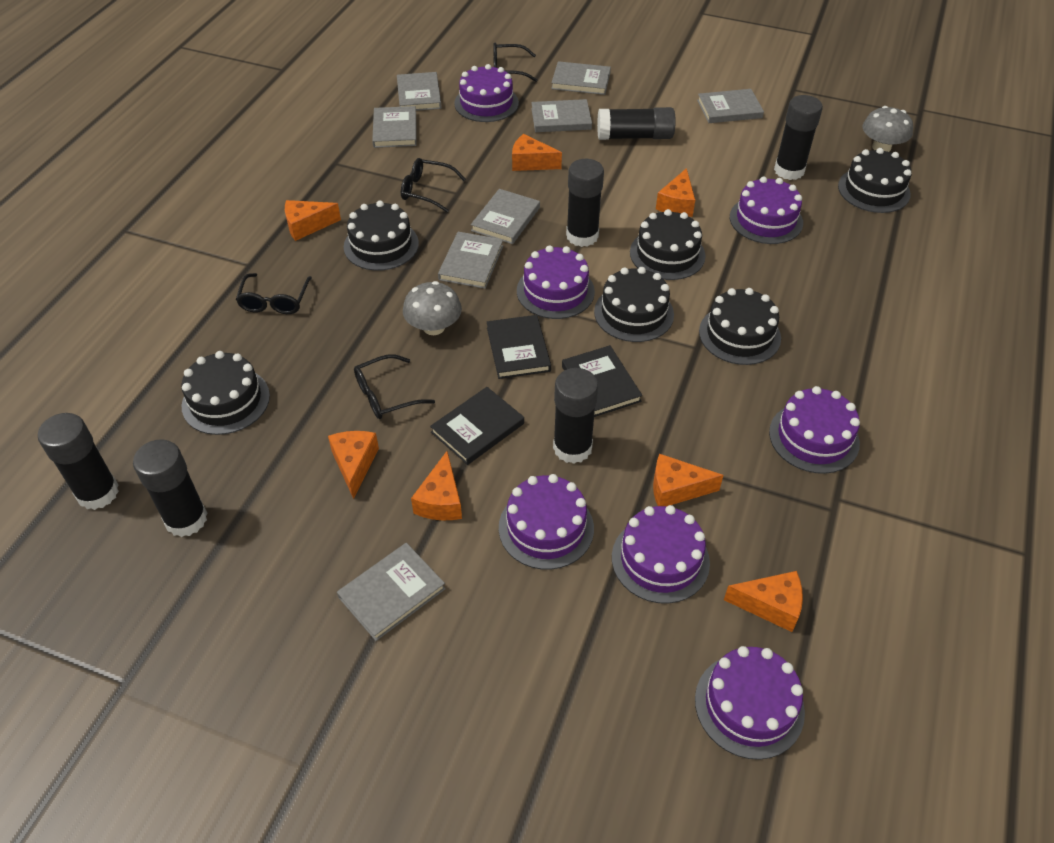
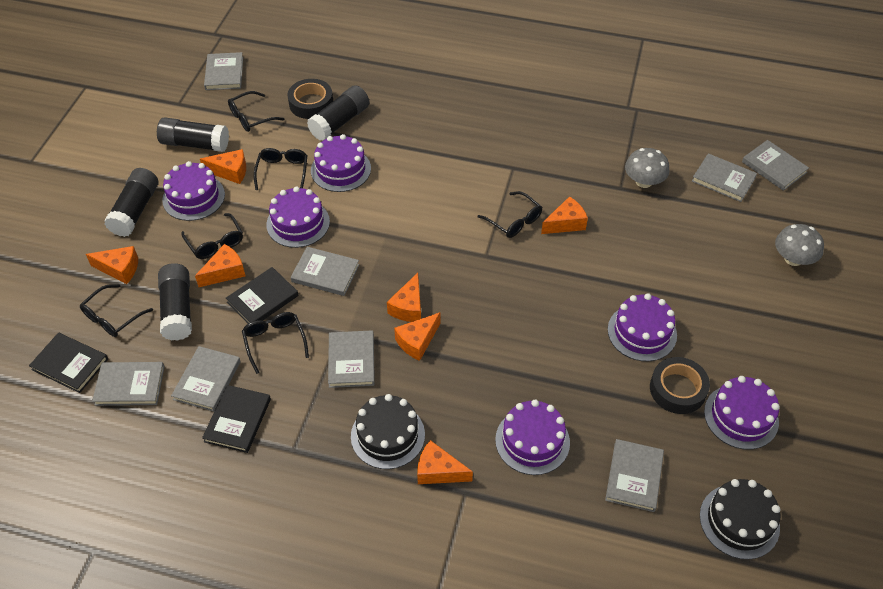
black cake: [181,351,270,435] [344,201,419,271] [594,267,674,342] [630,209,706,280] [699,288,781,365] [838,148,912,213] = 6 -> [351,394,425,469] [700,479,781,560] = 2
black glasses: [236,273,312,314] [354,354,435,419] [401,158,466,212] [493,43,537,82] = 4 -> [80,284,153,337] [181,213,243,259] [228,91,285,132] [242,312,309,374] [254,148,307,190] [477,191,542,238] = 6
black glue stick: [38,413,119,510] [133,439,207,537] [553,368,598,464] [566,159,604,247] [597,107,675,140] [774,95,823,180] = 6 -> [104,168,158,237] [157,117,229,152] [158,263,192,341] [307,85,369,141] = 4
black tape: none = 0 -> [287,79,333,119] [650,357,710,414] = 2
purple cake: [454,64,519,122] [499,474,594,570] [517,245,595,319] [612,505,710,604] [695,646,805,760] [730,177,803,244] [769,386,860,474] = 7 -> [162,161,225,221] [266,186,330,248] [311,134,371,192] [495,399,570,475] [608,293,677,361] [704,376,780,450] = 6

